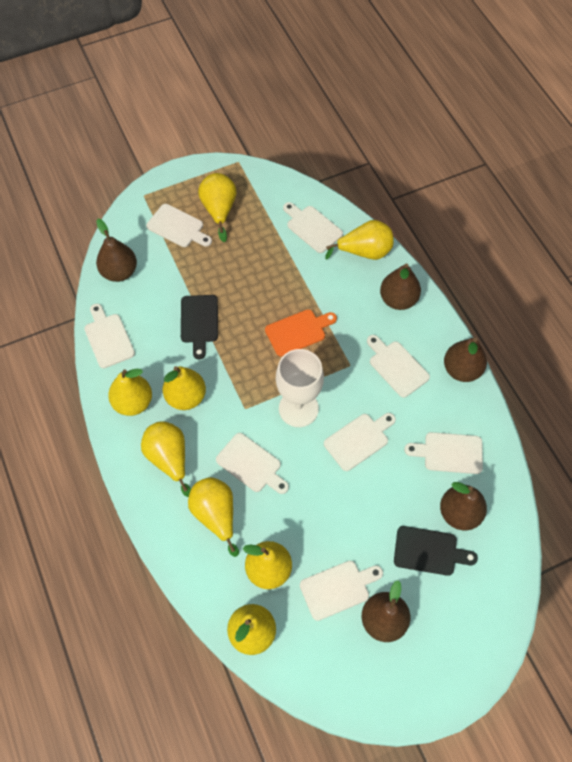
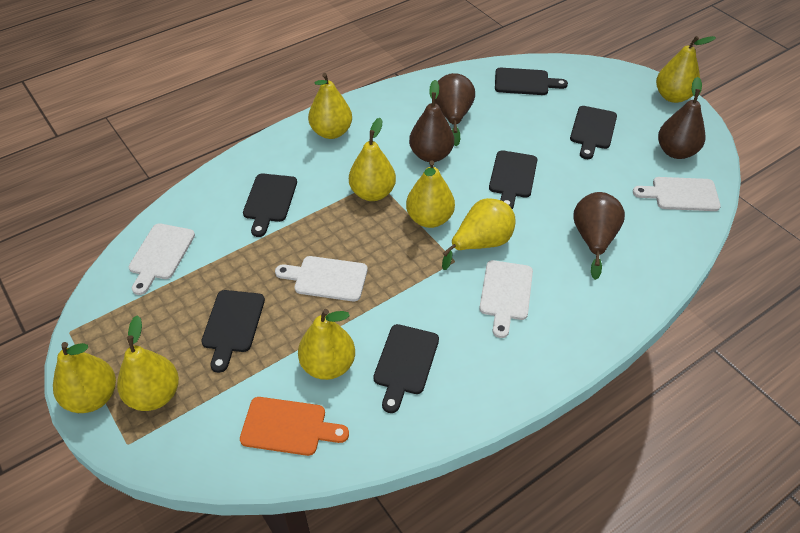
black cutting board: [181,295,218,359] [394,526,478,576] = 2 -> [201,290,265,373] [243,174,297,237] [373,324,439,413] [489,150,537,209] [495,68,568,95] [570,106,617,159] = 6
brown pear: [96,219,137,282] [362,580,410,642] [380,263,421,310] [440,482,487,530] [444,338,487,382] = 5 -> [409,80,454,162] [435,73,475,146] [573,192,625,280] [658,77,705,159] = 4
white cutting board: [84,304,135,368] [146,204,212,247] [216,433,289,494] [283,202,343,253] [300,561,383,621] [324,413,396,471] [367,335,430,398] [404,432,483,474] = 8 -> [128,223,195,295] [275,256,368,301] [479,260,533,338] [633,177,721,211] = 4
white goblet: [276,349,324,427] = 1 -> none = 0

